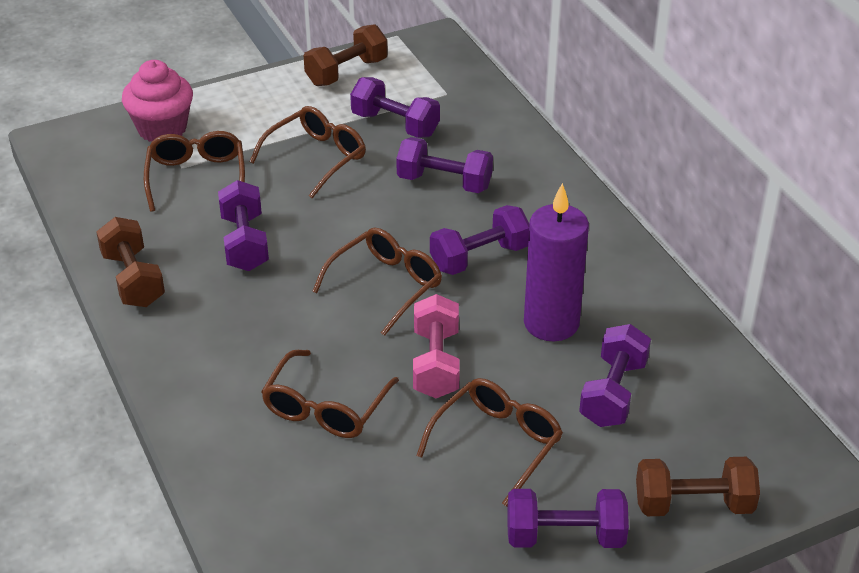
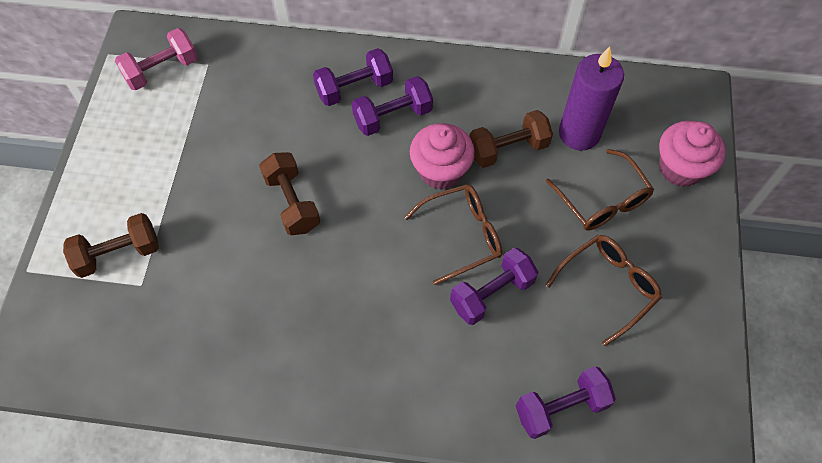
brown glasses: [144,131,245,212] [249,106,366,198] [261,350,399,438] [312,228,442,336] [416,378,563,507] = 5 -> [404,184,502,285] [545,149,654,231] [546,235,662,346] = 3
pink cupcake: [122,60,193,142] = 1 -> [410,123,475,190] [659,121,726,187] = 2
purple dumbbell: [218,180,269,271] [350,77,440,138] [396,137,493,193] [430,205,529,275] [507,489,629,548] [579,324,651,427] = 6 -> [313,48,393,106] [352,76,433,136] [450,248,538,325] [516,366,616,439] = 4

